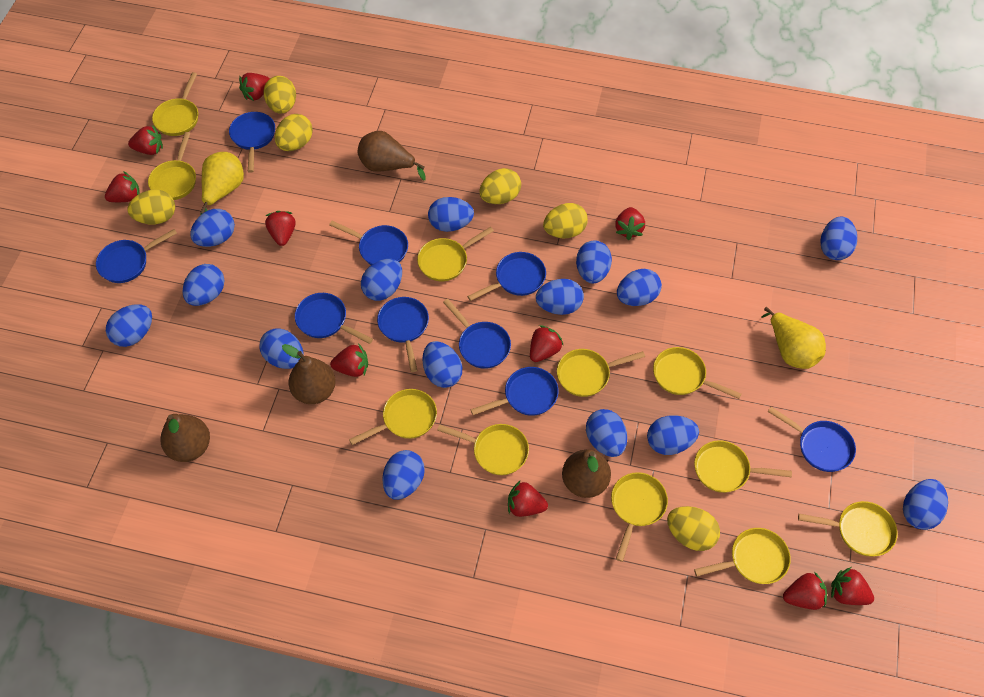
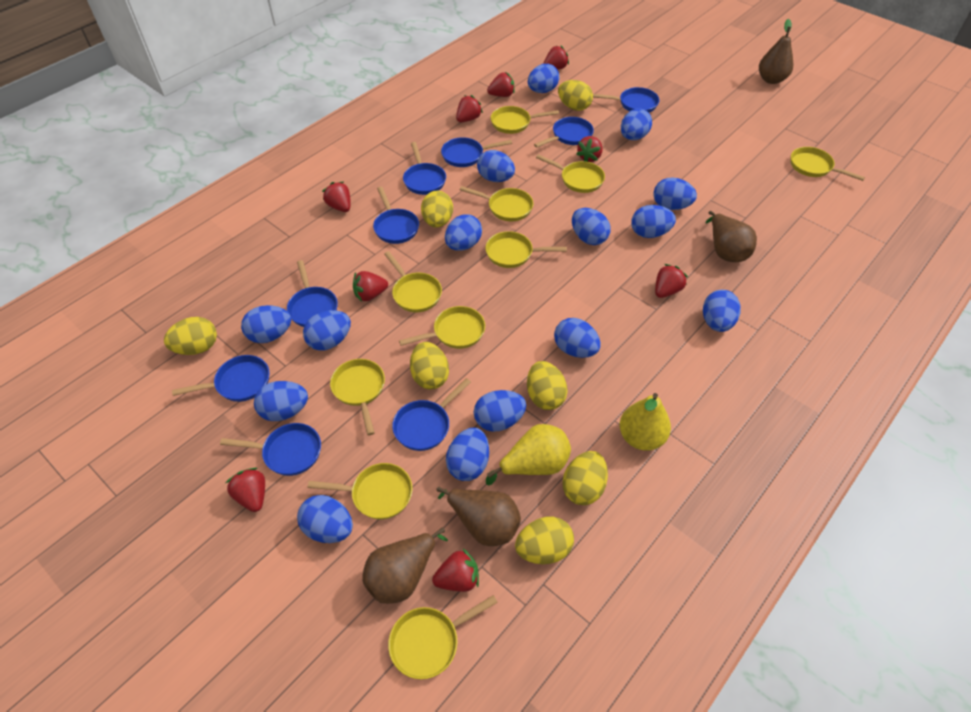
red strawberry: [105,171,140,202] [128,125,163,155] [239,73,270,101] [265,211,296,246] [330,343,368,377] [508,480,548,517] [530,325,564,362] [615,207,645,240] [783,572,827,610] [831,567,874,605] = 10 -> [226,468,265,512] [322,182,351,212] [353,271,388,302] [432,549,479,592] [456,95,483,122] [487,72,515,97] [543,46,569,70] [576,136,603,162] [655,264,688,298] = 9
yellow egg: [127,190,175,224] [263,76,296,114] [275,114,313,151] [479,168,521,204] [543,203,588,238] [667,506,720,551] = 6 -> [164,317,217,355] [410,342,449,389] [421,190,453,228] [515,516,574,564] [527,361,568,410] [558,80,593,111] [562,451,608,505] = 7
yellow pan: [148,132,196,200] [152,72,198,136] [349,389,437,445] [417,227,494,281] [437,424,529,475] [557,349,645,397] [611,472,668,562] [653,347,742,399] [694,440,792,493] [694,528,791,584] [798,501,898,556] = 11 -> [308,463,412,520] [330,359,385,435] [384,251,442,312] [388,595,498,679] [399,306,485,349] [460,186,533,221] [485,231,567,268] [491,106,559,134] [536,154,605,193] [791,147,865,181] = 10

